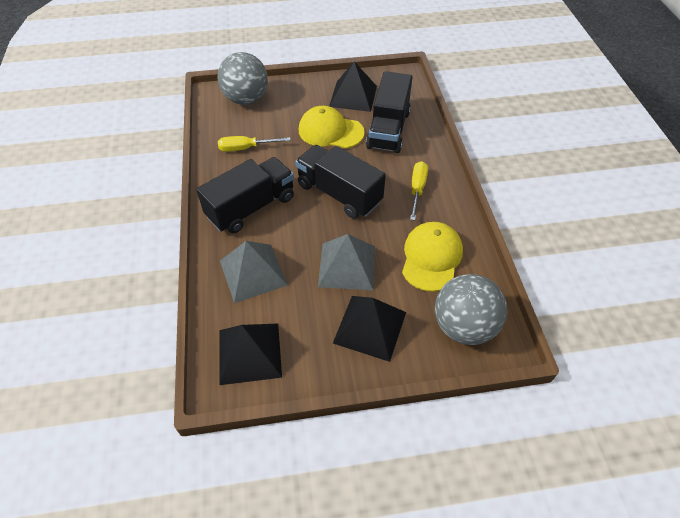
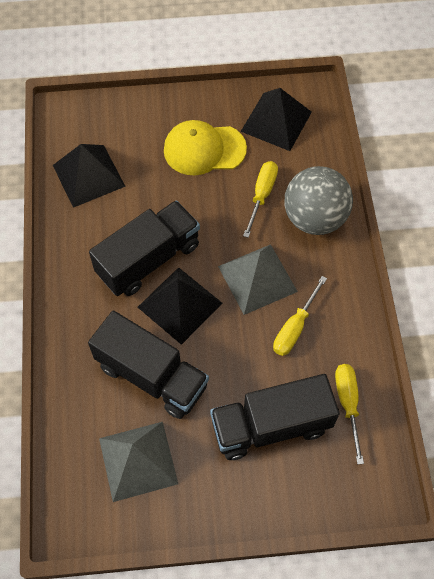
grey ball: [218,52,268,105] [435,274,507,345] = 2 -> [284,166,353,235] = 1
yellow cap: [299,106,365,149] [402,222,463,292] = 2 -> [164,120,247,175] = 1
yellow screwdriver: [218,136,291,152] [410,161,428,221] = 2 -> [243,161,278,238] [273,276,327,356] [335,364,364,465] = 3

